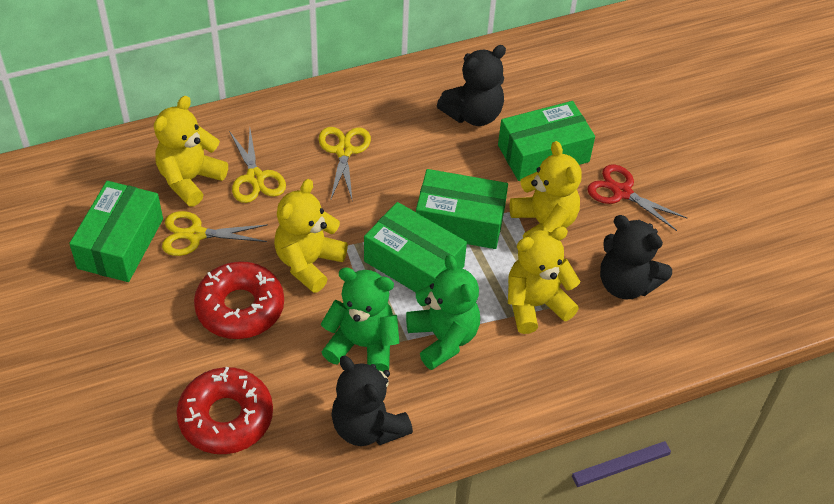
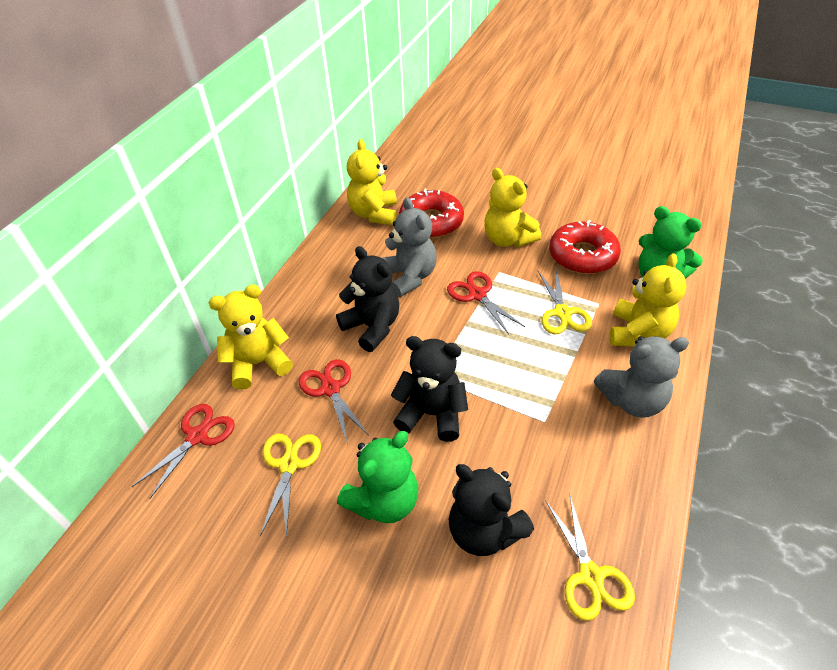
green box: [69,181,163,282] [364,202,467,292] [416,169,508,249] [498,101,595,181] = 4 -> none = 0
grey teddy bear: none = 0 -> [382,197,437,297] [594,336,689,418] = 2
red scissors: [587,165,687,231] = 1 -> [132,404,235,499] [299,360,368,442] [447,271,525,334] = 3

